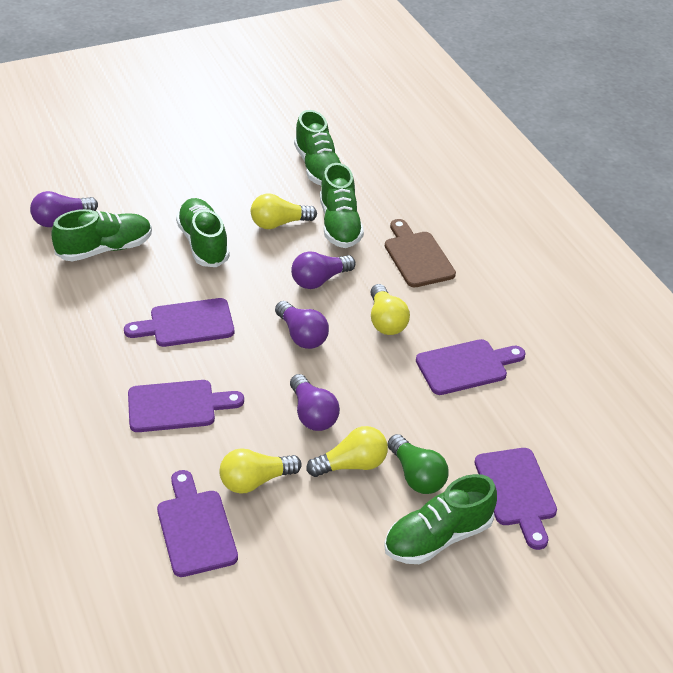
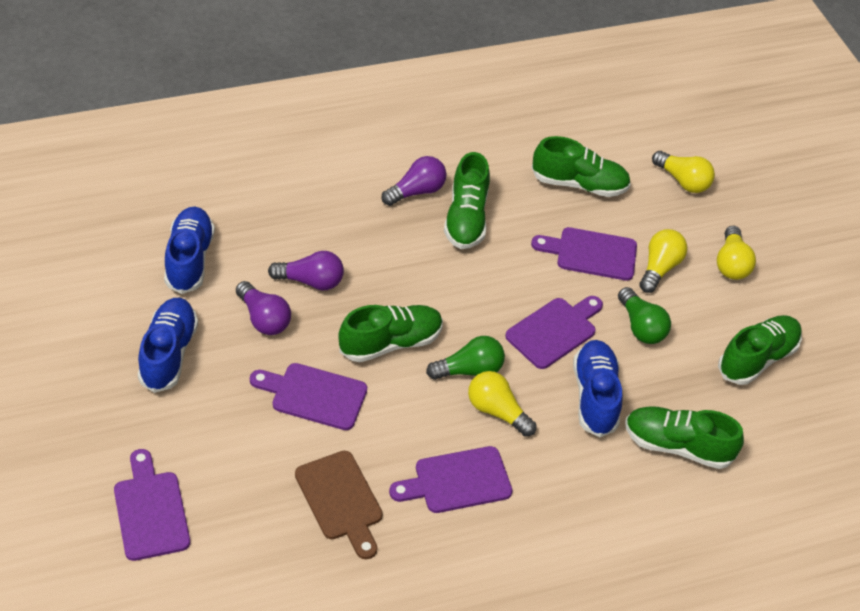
blue shoe: none = 0 -> [138,297,198,393] [164,207,215,294] [573,340,622,437] = 3
green light bulb: [388,434,449,494] = 1 -> [426,336,505,380] [618,287,671,344] = 2
purple light bulb: [30,191,98,227] [275,301,329,349] [290,374,340,431] [291,251,356,289] = 4 -> [236,281,291,335] [268,251,344,290] [381,156,446,206] = 3

